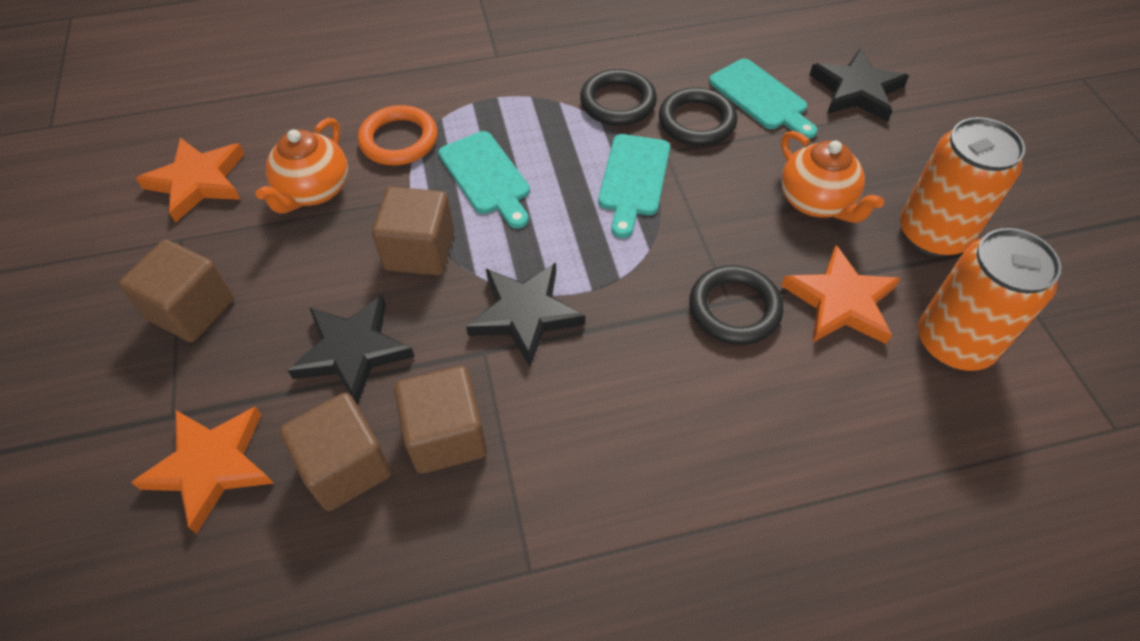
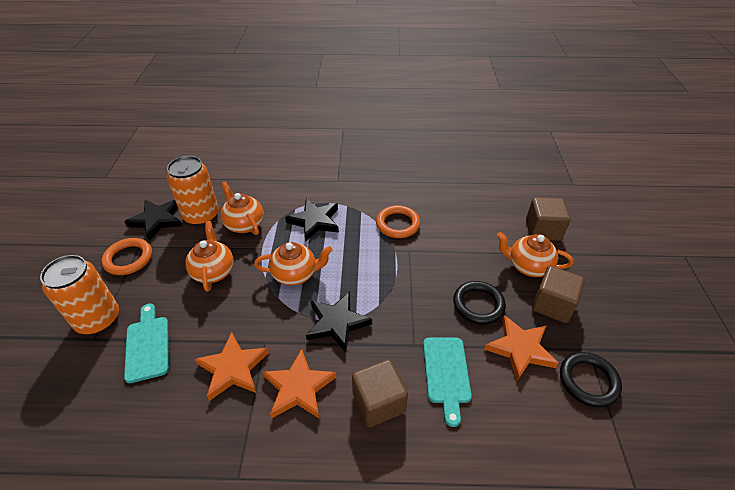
black ring: [580,69,657,126] [659,87,737,146] [689,265,783,345] = 3 -> [453,281,506,325] [560,352,622,407] = 2
brown cube: [118,239,234,342] [279,393,392,511] [372,187,454,275] [394,366,487,474] = 4 -> [352,359,408,427] [526,197,570,241] [532,266,585,323] = 3
orange ring: [358,105,438,166] = 1 -> [101,238,152,275] [376,205,420,238] = 2
orange teapot: [255,118,348,213] [781,131,884,223] = 2 -> [185,221,234,292] [220,181,264,235] [254,242,333,286] [497,232,573,277] = 4
turquoise cutting board: [438,131,530,229] [598,134,670,238] [709,59,817,139] = 3 -> [124,304,169,383] [423,338,472,427] = 2

